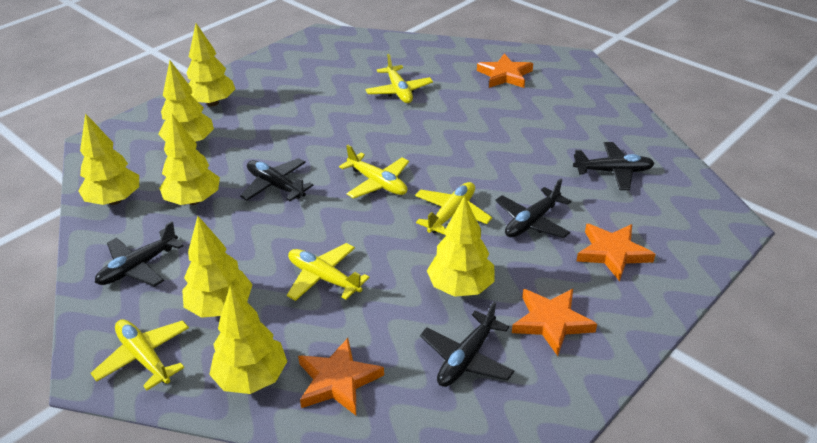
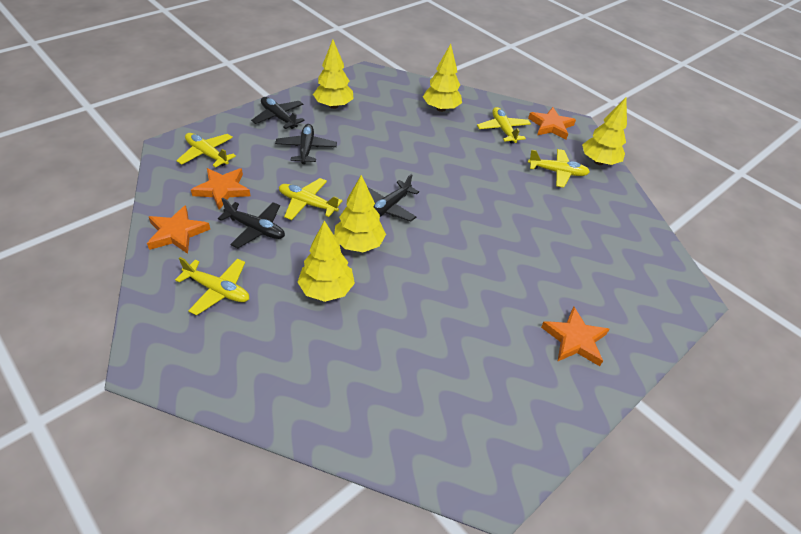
black plane: [95,221,183,287] [240,158,314,201] [420,301,514,387] [495,178,571,238] [573,142,655,190] = 5 -> [218,198,285,248] [251,97,305,129] [275,124,337,164] [367,174,419,221] = 4
yellow tree: [78,113,139,205] [158,60,214,142] [159,114,220,205] [182,216,253,318] [186,23,235,107] [209,286,287,394] [427,195,495,297] = 7 -> [298,221,355,302] [313,40,353,109] [334,175,386,252] [423,44,462,112] [582,98,627,165] = 5

